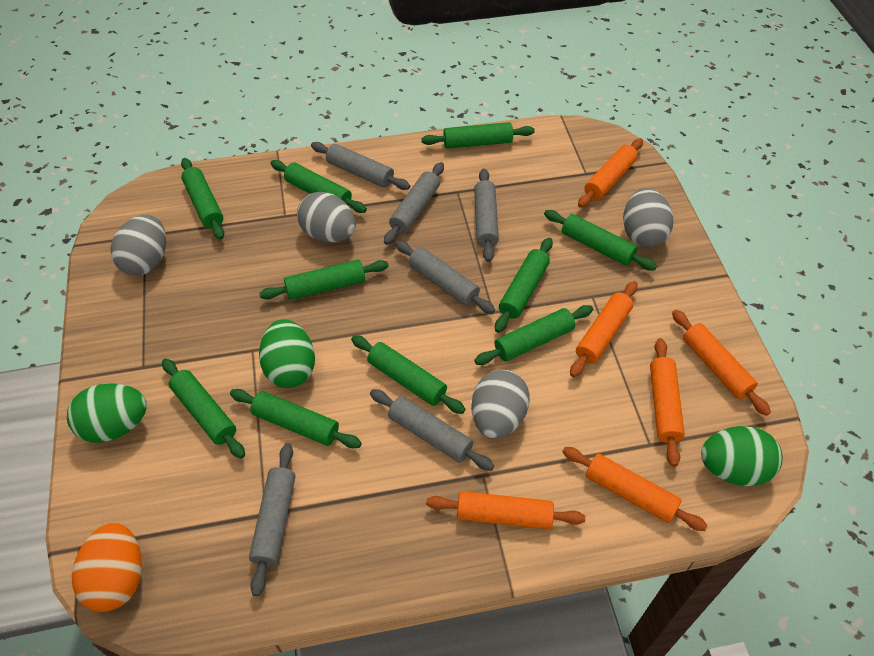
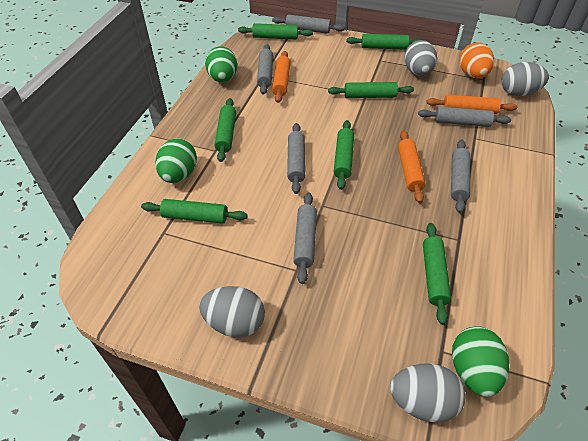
green rolling pin: [162,358,245,458] [181,158,224,240] [230,389,362,448] [259,260,388,300] [271,160,367,213] [351,335,465,414] [421,122,535,149] [474,305,593,365] [495,238,553,333] [544,210,657,271] = 10 -> [141,199,247,223] [214,98,236,162] [238,23,313,39] [328,82,414,98] [334,120,354,190] [347,34,421,50] [423,223,451,325] = 7
orange rolling pin: [426,491,585,529] [562,447,708,531] [570,281,638,377] [578,138,643,208] [650,338,685,467] [672,310,771,416] = 6 -> [272,51,291,103] [398,130,426,203] [426,95,518,114] = 3

